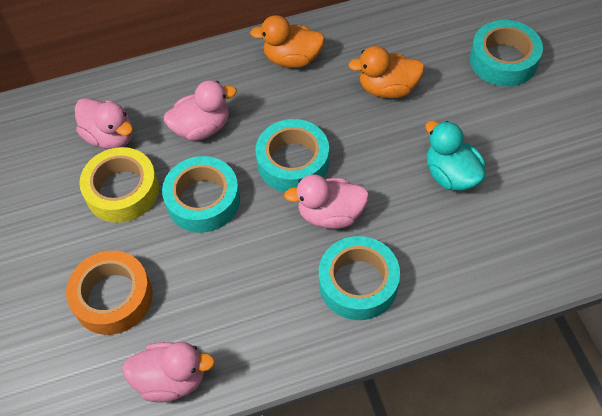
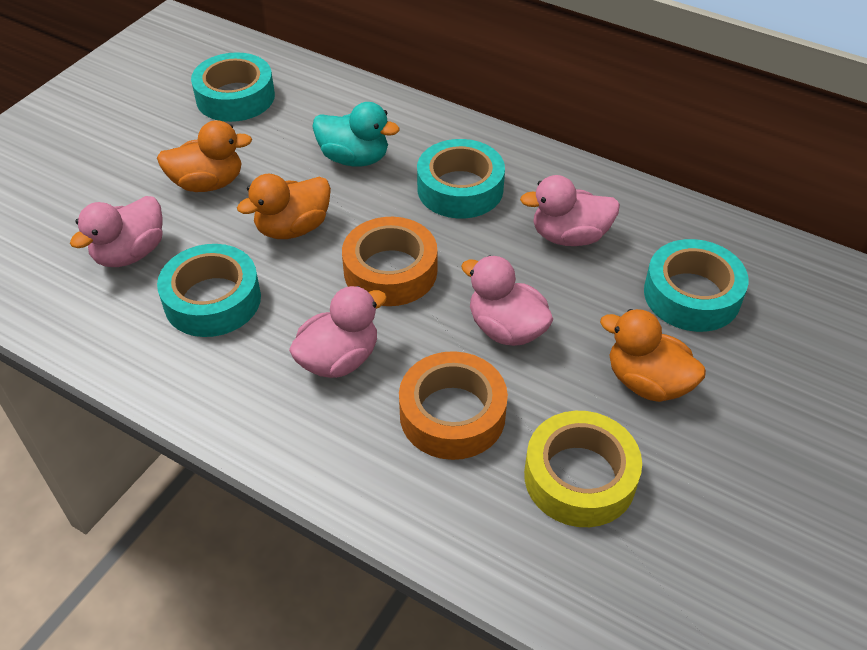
orange duck: [250,15,325,68] [348,46,425,98] = 2 -> [157,120,252,192] [237,174,331,239] [600,309,706,402] = 3
orange tape: [66,251,153,335] = 1 -> [342,217,437,306] [399,351,508,460] = 2

